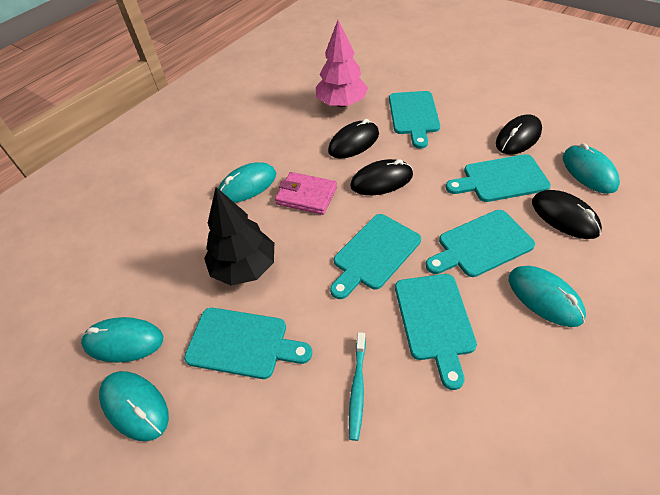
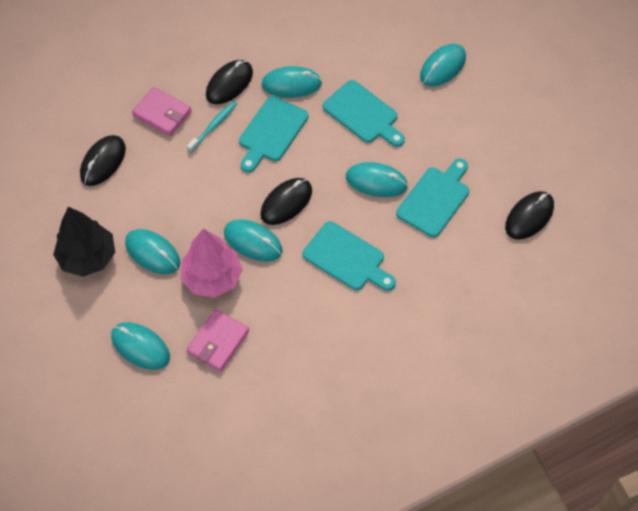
pink wallet: [275,172,337,215] = 1 -> [132,87,192,136] [186,309,249,372] = 2
turquoise cutting board: [184,308,312,379] [330,214,421,299] [389,91,440,149] [395,274,477,390] [426,210,535,277] [446,154,551,202] = 6 -> [239,96,309,173] [302,221,396,291] [323,80,405,147] [396,158,469,238] = 4
turquoise mouse: [81,317,163,363] [99,371,169,441] [218,162,276,203] [509,266,586,327] [563,143,620,194] = 5 -> [111,322,170,370] [125,229,180,274] [224,219,283,262] [261,66,322,98] [346,162,408,197] [420,44,466,87] = 6

